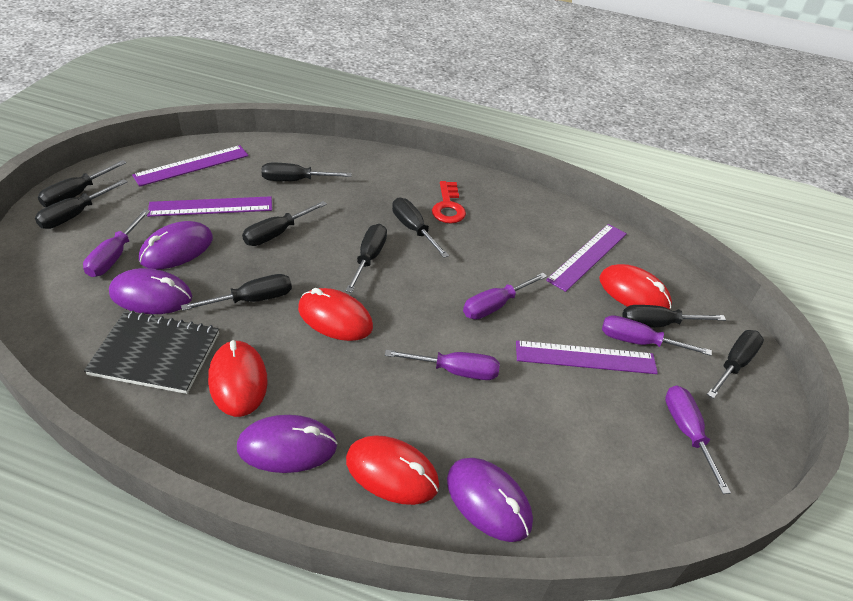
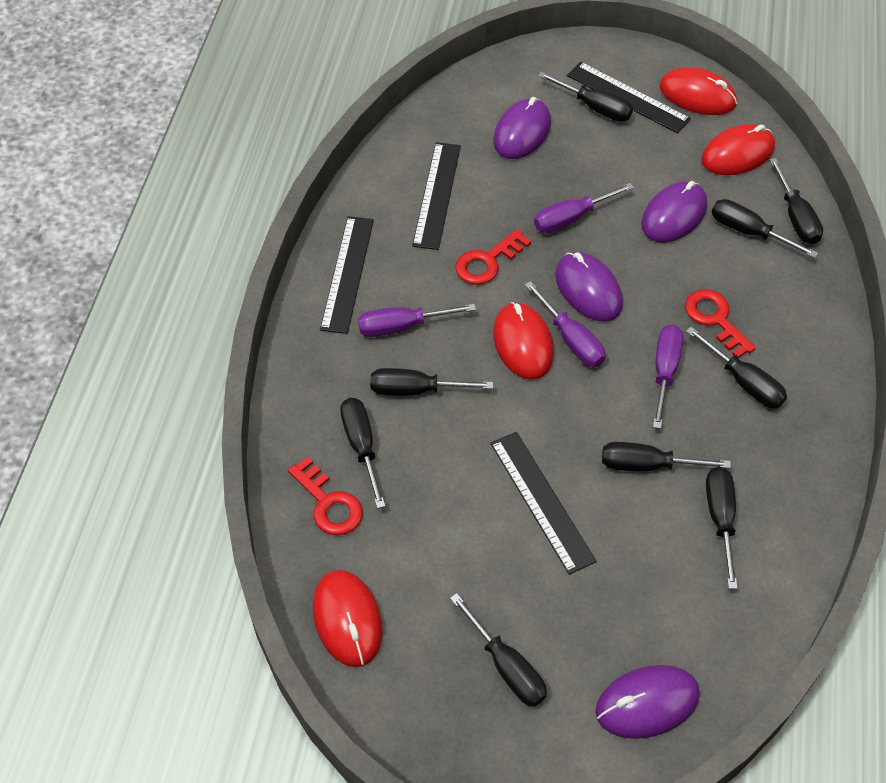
black notebook: [84,311,219,394] = 1 -> none = 0
black ruler: none = 0 -> [320,216,374,334] [412,142,461,250] [490,432,597,575] [567,62,691,134] = 4
purple ruler: [132,145,249,187] [147,196,272,217] [516,340,658,374] [546,224,627,292] = 4 -> none = 0
purple screwdriver: [83,209,150,277] [385,350,500,380] [463,273,547,320] [602,315,712,356] [665,385,731,494] = 5 -> [358,304,476,337] [525,281,605,367] [534,183,634,233] [653,325,683,429] = 4
red key: [432,181,466,223] = 1 -> [288,457,363,535] [455,229,531,285] [685,289,756,358] = 3

